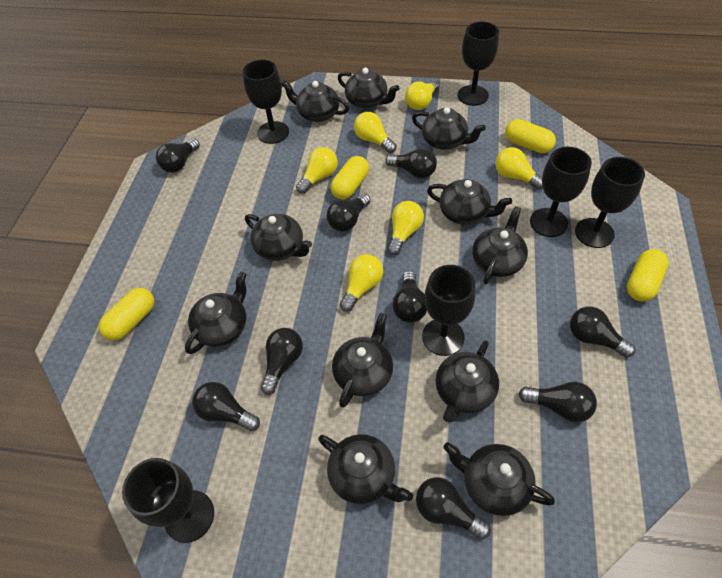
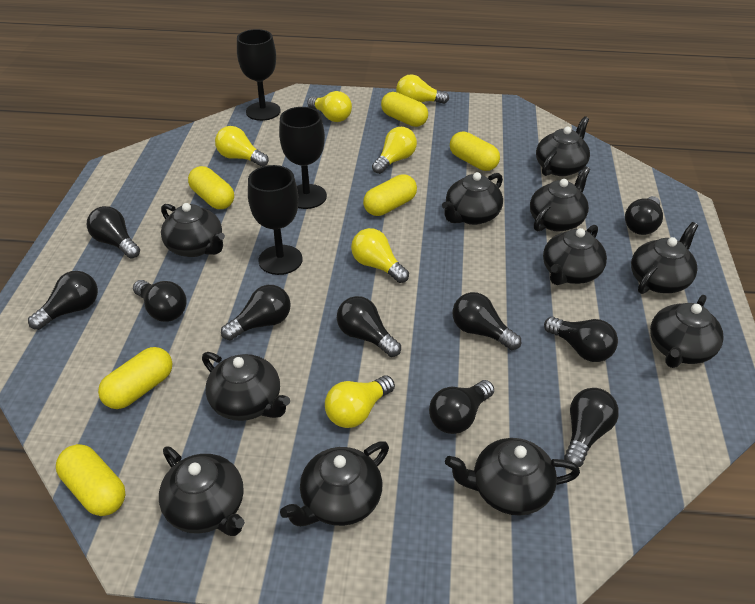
black goblet: [122,458,214,543] [243,60,289,144] [422,265,476,356] [457,21,499,106] [530,147,592,237] [575,157,645,248] = 6 -> [237,29,281,121] [248,165,302,275] [279,107,327,209] = 3
black light bulb: [156,138,200,173] [192,382,260,431] [261,328,303,395] [326,194,371,232] [385,148,437,178] [392,271,427,323] [416,477,491,540] [519,382,597,423] [570,307,635,358] = 9 -> [28,271,98,330] [87,206,140,259] [133,280,187,322] [221,285,291,340] [337,296,401,357] [429,380,494,434] [452,292,521,350] [544,317,618,362] [564,388,619,467] [625,196,663,235] = 10
yellow capsule: [99,288,154,340] [330,156,369,199] [505,119,556,153] [627,249,669,301] = 4 -> [56,444,126,516] [98,347,172,409] [188,166,234,209] [363,174,417,216] [381,92,428,127] [450,132,500,171] = 6

